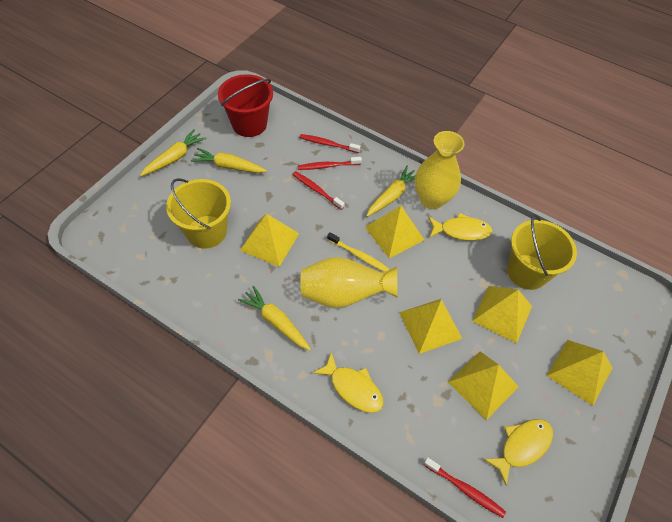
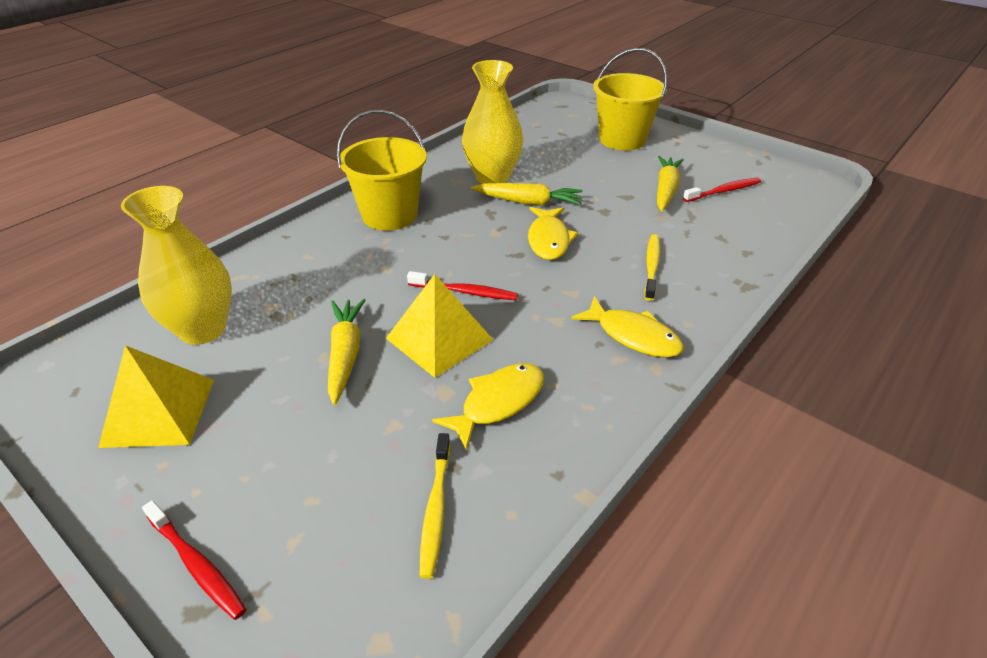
red bucket: [218,74,273,137] = 1 -> none = 0
red toothbrush: [293,171,345,210] [298,157,362,170] [300,134,360,153] [423,457,506,518] = 4 -> [142,500,247,620] [407,271,518,300] [683,178,761,202] = 3
yellow carrot: [140,129,206,176] [191,148,267,173] [238,286,311,350] [366,166,415,217] = 4 -> [328,299,365,405] [471,183,583,206] [657,156,684,212] = 3
yellow pyramid: [240,214,299,267] [365,206,424,258] [399,299,462,354] [448,351,519,420] [472,286,532,343] [547,340,613,406] = 6 -> [98,345,214,448] [386,274,493,378] = 2
yellow toothbrush: [327,232,389,272] = 1 -> [420,433,450,579] [644,234,660,301] = 2

